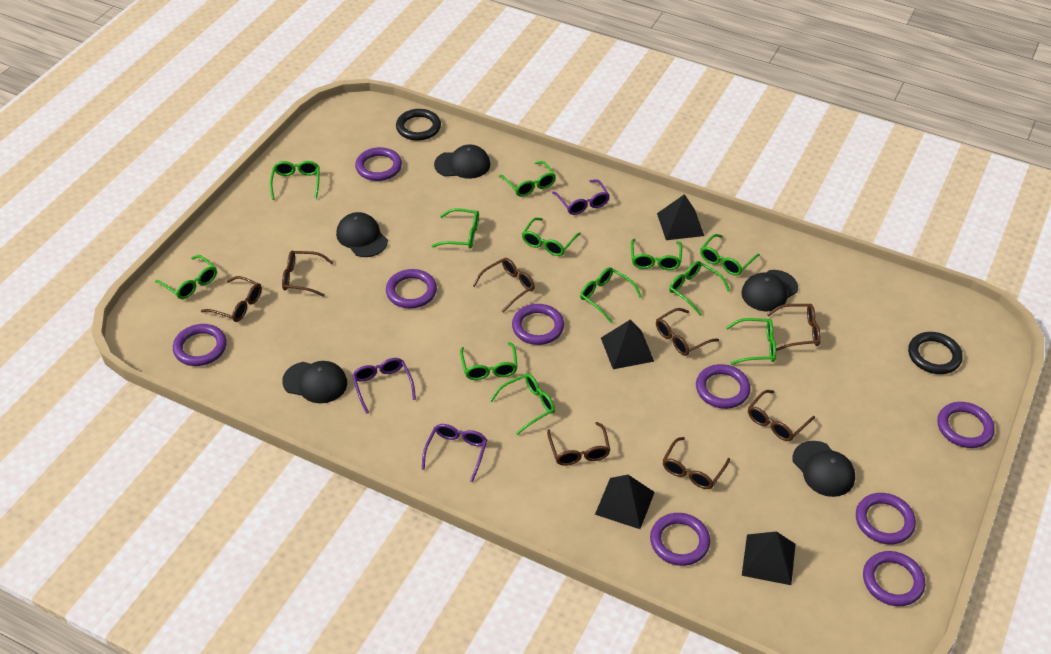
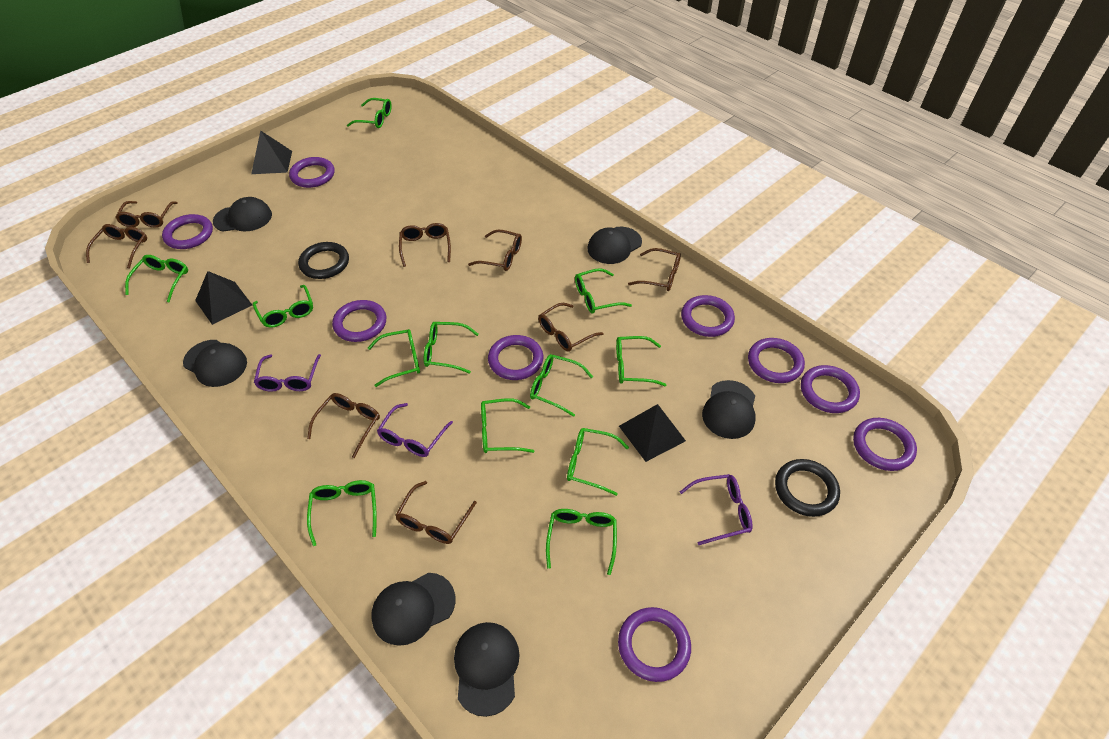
black cap: [282,361,347,403] [336,212,388,257] [434,144,490,179] [741,270,798,311] [792,441,855,497] = 5 -> [183,340,247,387] [213,197,272,232] [371,573,455,646] [454,622,520,717] [587,227,642,264] [702,380,755,439] = 6
black pyramid: [595,475,655,529] [601,320,654,369] [657,194,704,240] [742,531,795,585] = 4 -> [195,271,252,325] [251,130,292,174] [619,404,686,462] = 3

